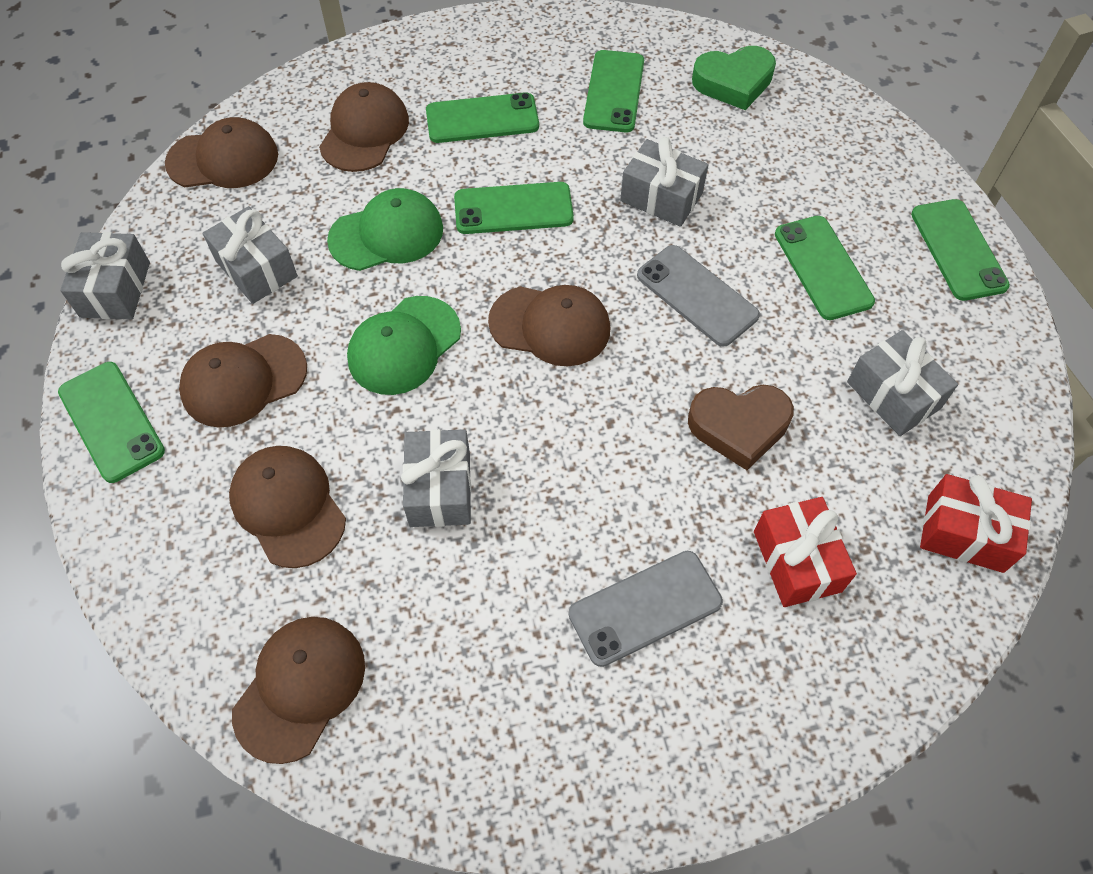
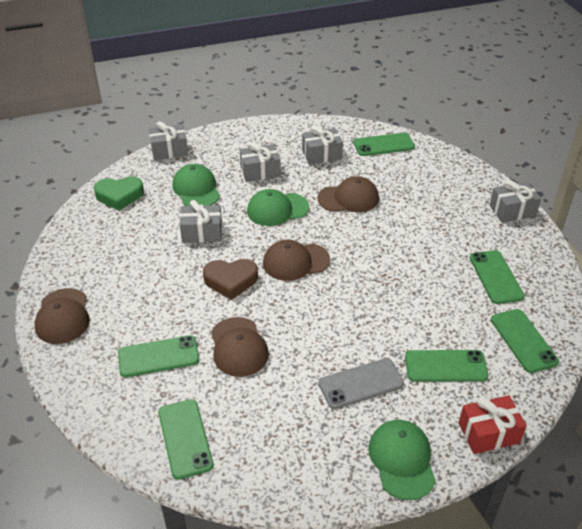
brown cap: [165,117,278,188] [179,334,307,428] [229,446,346,568] [232,617,365,764] [319,82,409,172] [488,285,610,366] = 6 -> [35,288,90,344] [211,317,269,377] [263,240,330,281] [318,176,379,212] = 4
green cap: [327,188,443,271] [347,296,461,395] = 2 -> [172,164,220,206] [247,189,309,226] [368,420,436,500] = 3
grey phone: [568,551,723,667] [637,245,760,347] = 2 -> [318,358,404,409] = 1
red gift: [754,497,857,607] [920,474,1032,573] = 2 -> [459,395,527,454] = 1

